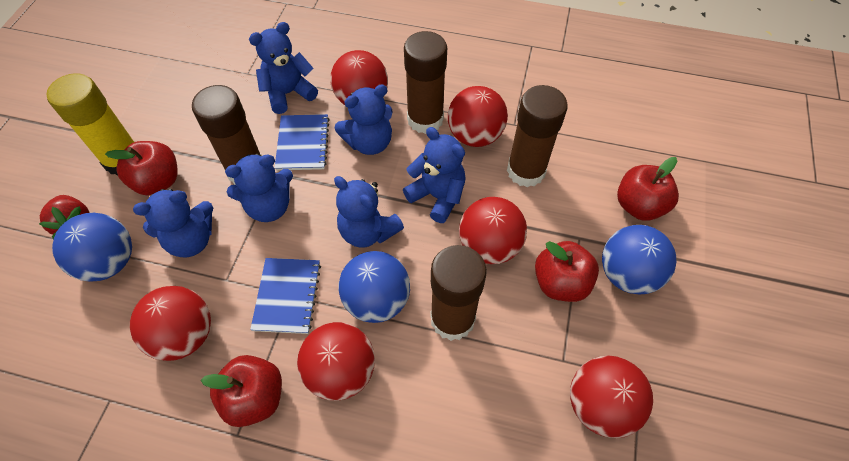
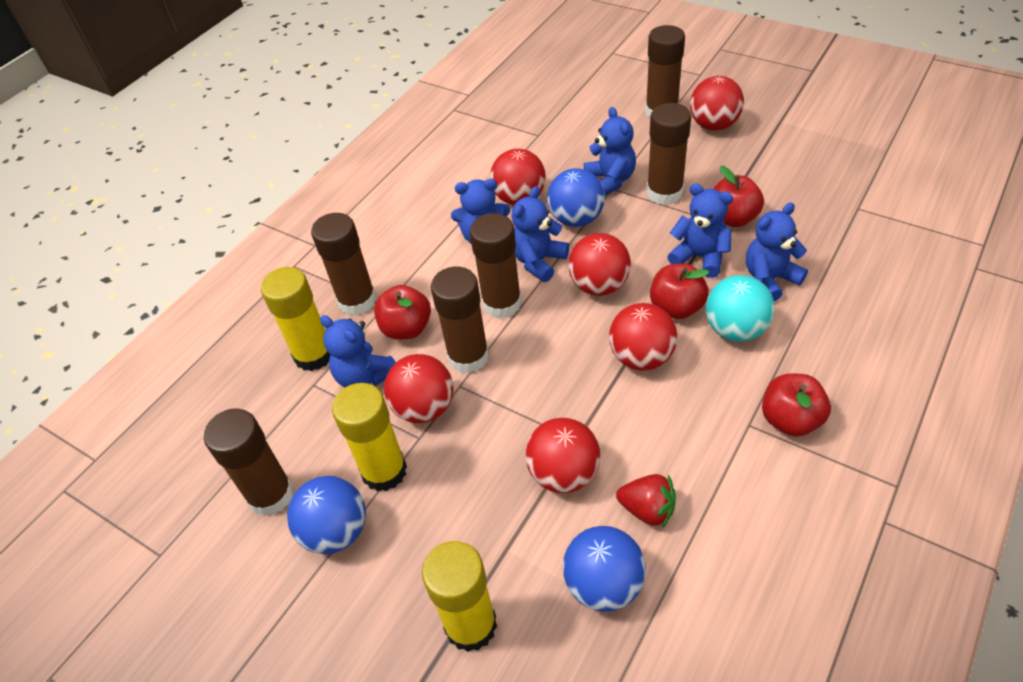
blue notebook: [250,258,321,334] [275,114,330,171] = 2 -> none = 0
brown glue stick: [192,85,262,185] [404,31,447,134] [430,245,487,341] [507,85,568,187] = 4 -> [204,409,294,516] [311,213,377,316] [431,267,489,373] [470,213,522,318] [645,25,685,118] [647,103,691,205] = 6
turquoise ball: none = 0 -> [706,275,775,342] = 1
yellow glue stick: [47,73,135,176] = 1 -> [261,267,330,371] [332,383,407,491] [422,541,497,652] = 3

